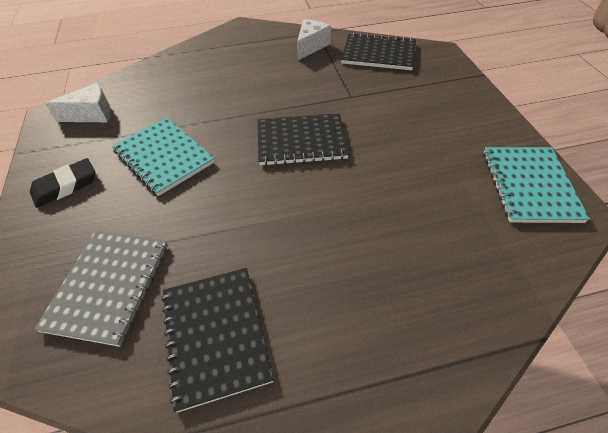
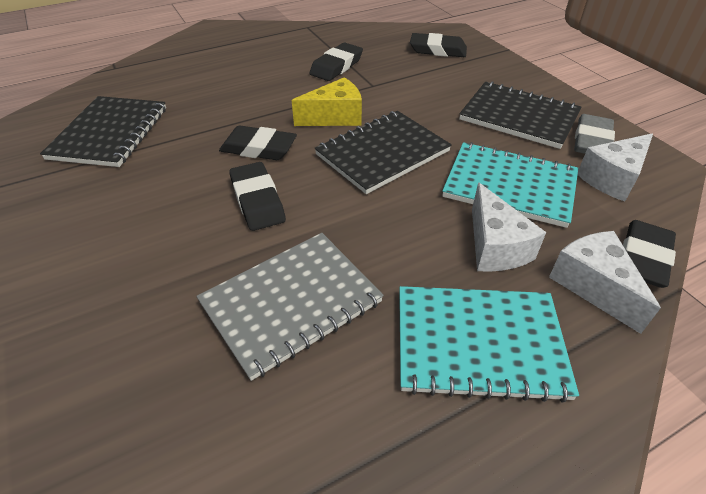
black eraser: [30,158,96,208] = 1 -> [219,126,297,160] [229,162,286,231] [309,42,363,81] [410,33,467,57] [623,220,676,288] = 5
grey eraser: none = 0 -> [574,114,615,154] = 1
white cheese: [45,83,111,122] [297,19,331,60] = 2 -> [472,183,546,272] [549,231,661,334] [578,133,653,201] = 3
yellow cheese: none = 0 -> [292,77,362,126] = 1

